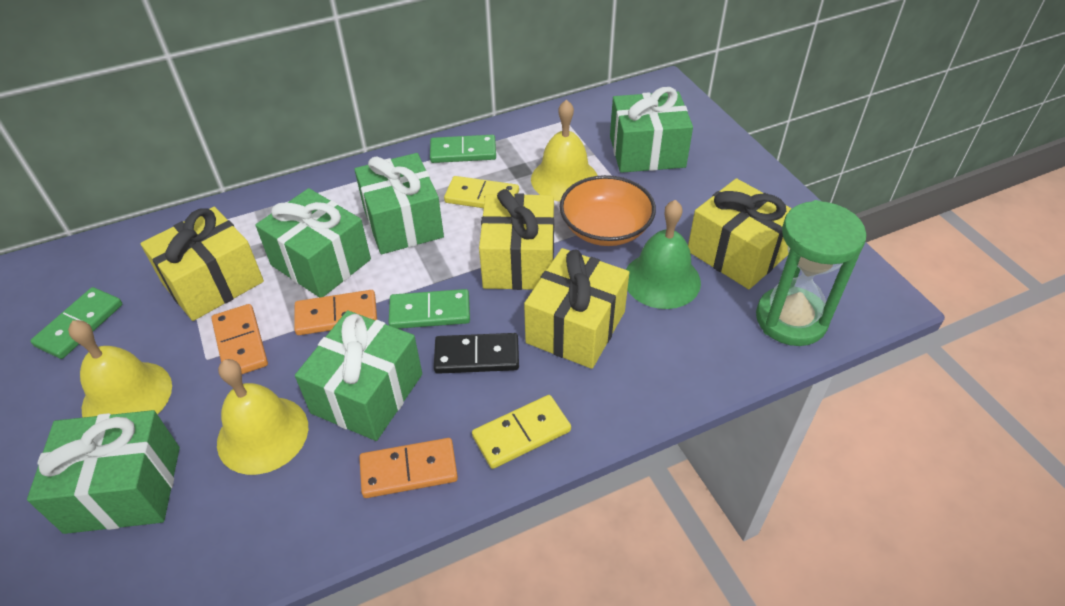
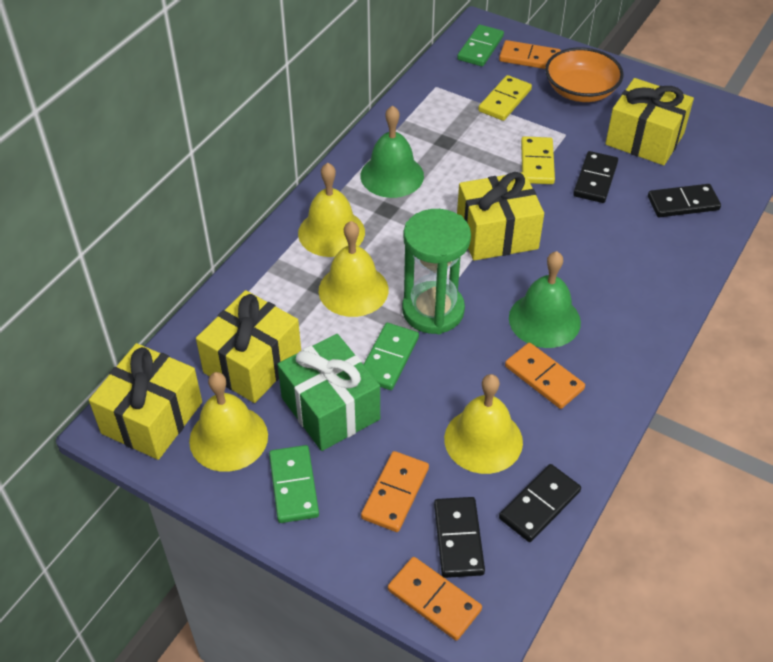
black domino: [434,333,519,374] = 1 -> [434,497,485,578] [499,464,581,542] [573,151,618,203] [648,184,721,217] = 4
green bell: [626,200,701,309] = 1 -> [360,105,424,198] [509,251,581,348] = 2
green gift: [27,410,180,534] [255,188,371,297] [295,310,422,441] [354,153,444,254] [610,87,693,173] = 5 -> [277,334,380,451] = 1
orange domino: [211,304,268,374] [294,290,377,335] [359,438,458,498] = 3 -> [361,451,429,532] [388,557,482,640] [499,40,561,69] [505,343,585,409] = 4
yellow bell: [68,320,172,417] [217,359,308,475] [531,100,597,201] = 3 -> [189,372,268,472] [298,163,365,257] [318,221,389,317] [444,374,523,474] = 4

